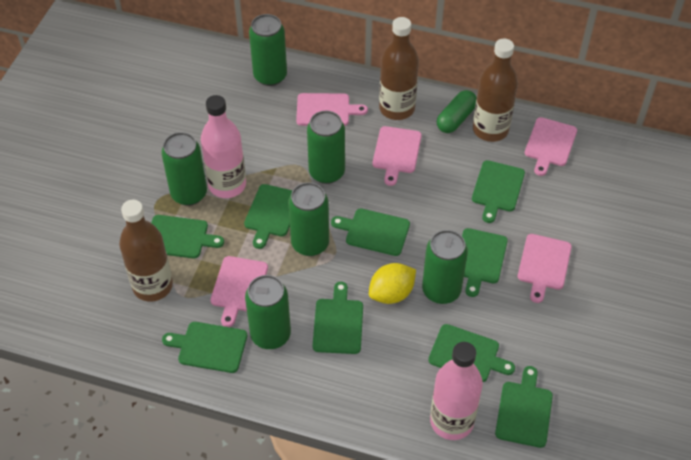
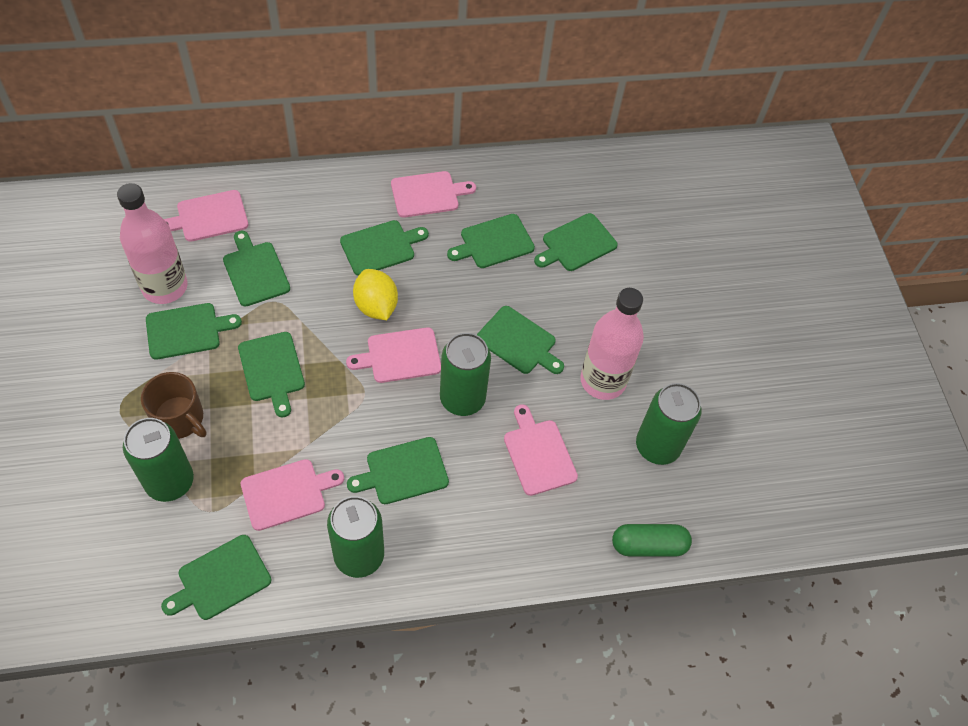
brown bottle: [119,200,173,302] [379,17,419,120] [473,38,518,142] = 3 -> none = 0
brown mug: none = 0 -> [141,372,206,439] = 1
green can: [161,132,207,206] [245,275,291,349] [249,14,287,86] [288,182,329,256] [307,111,345,184] [422,230,468,304] = 6 -> [123,418,194,502] [327,496,384,578] [440,333,491,416] [636,383,702,465] = 4

